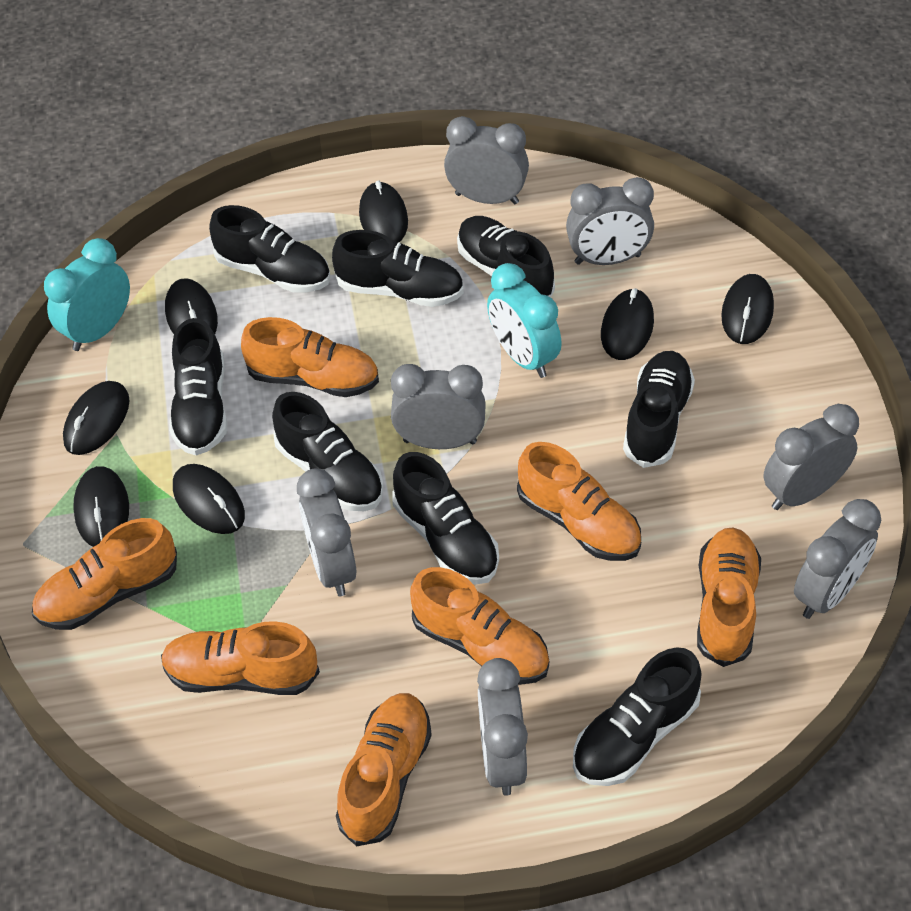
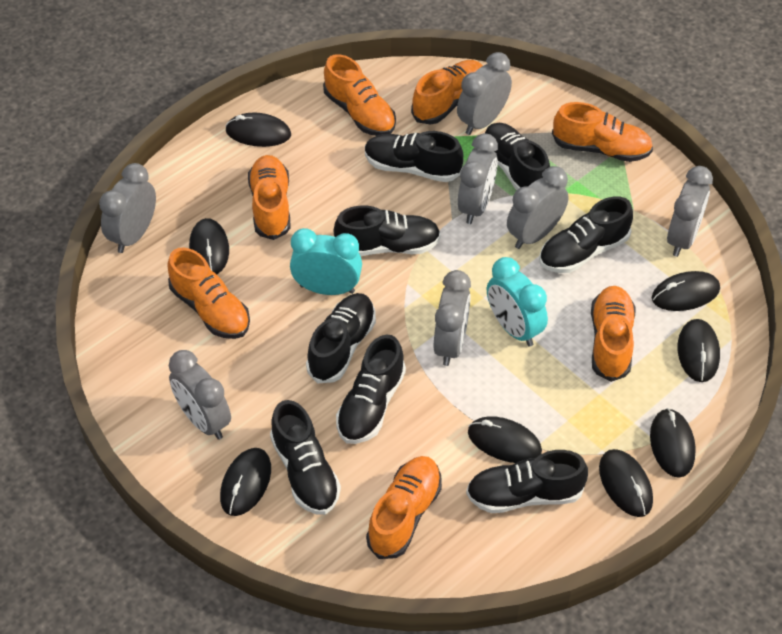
black mouse: [63,381,130,455] [73,466,129,547] [165,278,218,334] [173,464,245,534] [359,180,408,242] [601,289,654,360] [721,274,774,344] = 7 -> [189,218,229,274] [220,448,271,516] [225,112,291,147] [468,416,542,463] [599,449,653,517] [650,408,696,478] [652,271,720,311] [678,319,720,382] = 8

